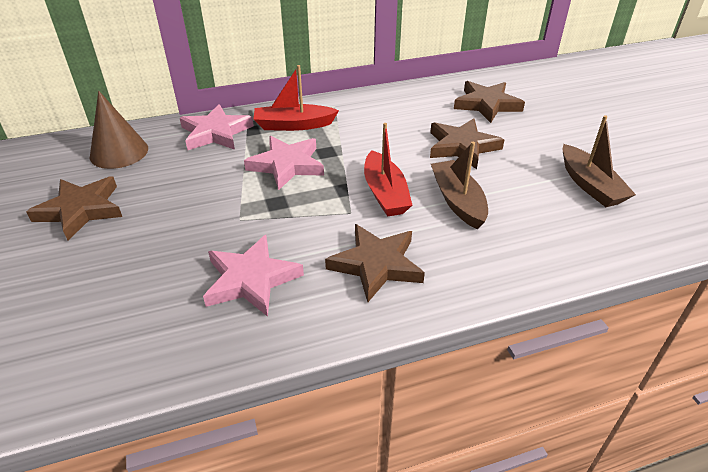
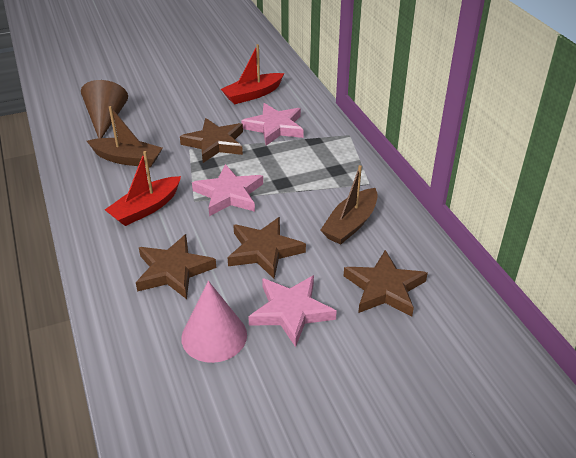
pink cone: none = 0 -> [181,281,247,363] = 1

